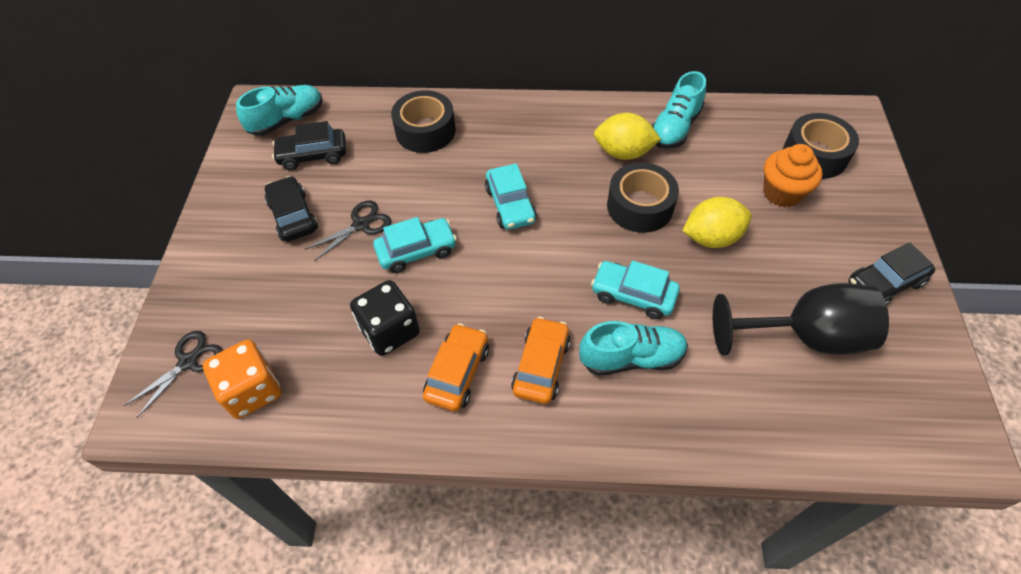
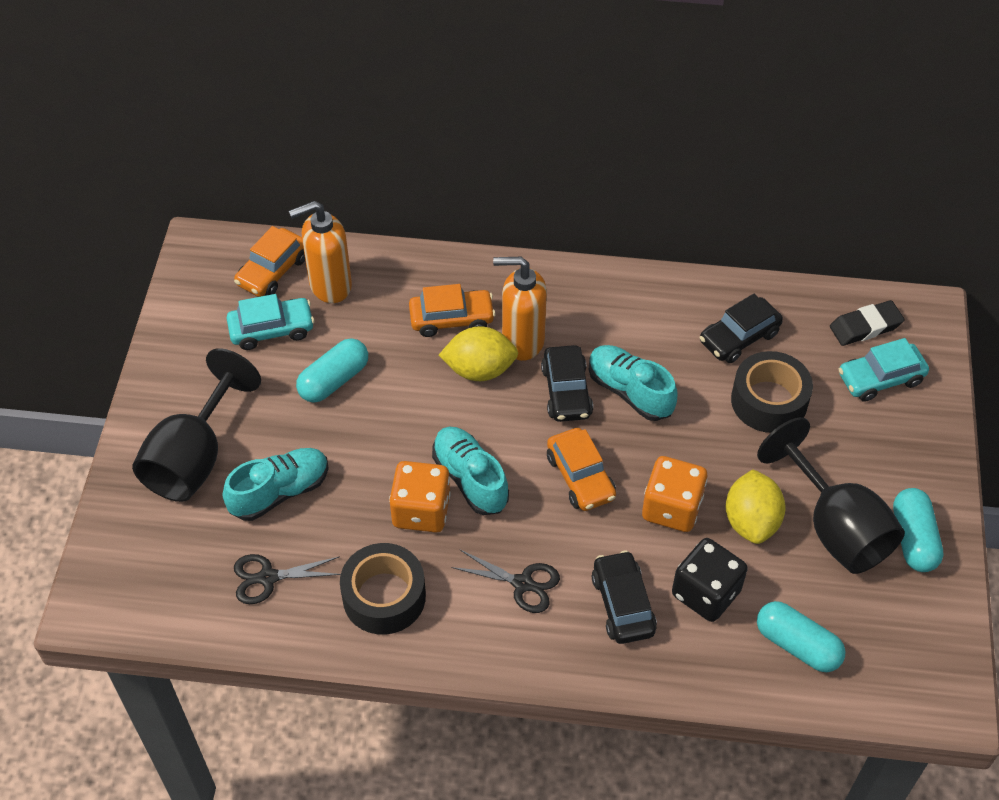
black eraser: none = 0 -> [830,300,904,346] = 1
black goblet: [713,283,889,355] = 1 -> [132,348,261,502] [757,417,905,574] = 2
black tape: [391,90,456,153] [607,163,679,233] [783,113,859,179] = 3 -> [340,543,426,635] [731,351,813,433] = 2
orange car: [423,323,489,411] [511,317,571,404] = 2 -> [234,226,305,297] [409,284,496,337] [547,428,616,511] = 3
orange cupcake: [763,144,822,207] = 1 -> none = 0
orange dice: [203,339,281,419] = 1 -> [389,461,451,533] [642,456,707,532] = 2
orange soap dispenser: none = 0 -> [289,201,352,303] [493,257,547,361] = 2
turquoise capsule: none = 0 -> [296,338,368,402] [757,601,846,672] [893,488,944,572] = 3
turquoise car: [373,217,457,273] [485,164,537,230] [591,261,680,319] = 3 -> [226,294,314,350] [838,338,929,402] = 2

